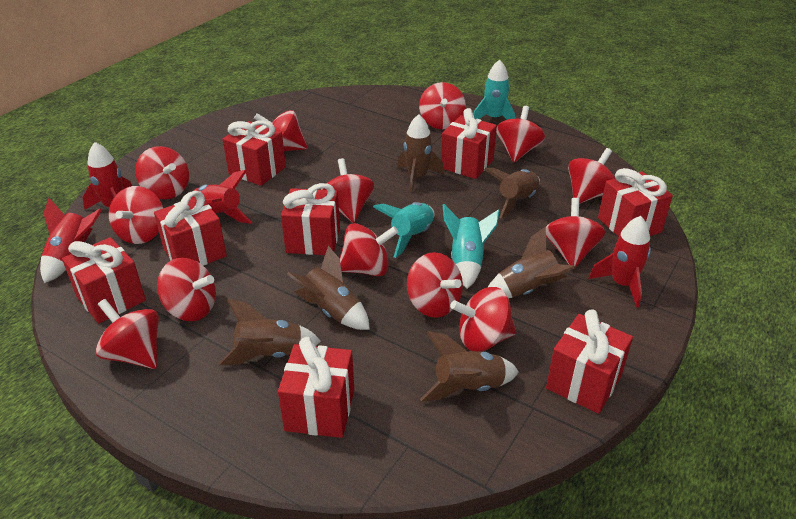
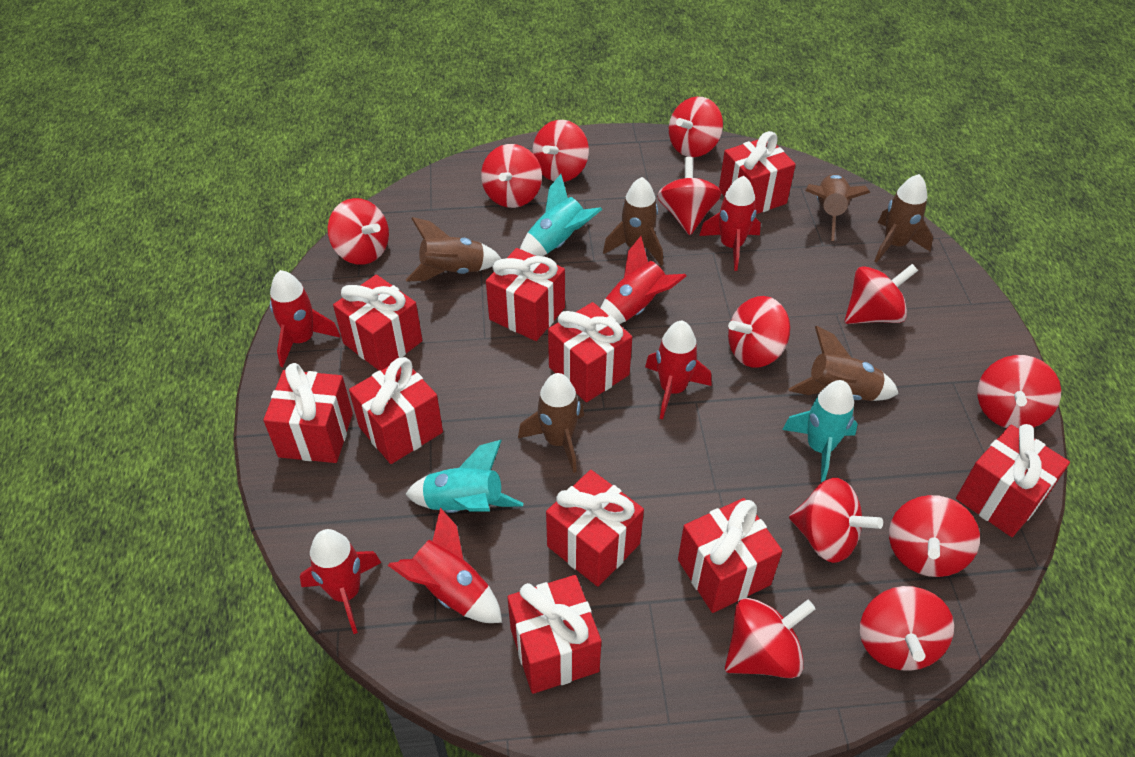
red gift: [62,237,146,324] [154,191,227,266] [223,120,286,186] [278,337,354,438] [281,183,340,255] [441,108,497,179] [546,310,633,414] [598,168,673,237] = 8 -> [263,363,353,463] [333,274,422,371] [349,357,443,464] [486,248,565,341] [507,575,601,694] [546,470,644,587] [548,302,632,402] [678,498,782,613] [719,131,796,214] [956,424,1070,537] = 10
red rocket: [40,198,102,283] [82,142,132,210] [191,170,252,224] [589,216,651,307] = 4 -> [270,270,340,367] [300,529,381,634] [388,508,502,623] [601,236,687,324] [645,321,711,419] [699,176,761,271] = 6
red spinning top: [96,299,159,369] [109,186,163,244] [135,146,189,199] [157,258,216,321] [254,110,307,151] [321,158,374,223] [340,223,398,276] [407,252,463,318] [419,82,466,129] [450,287,516,352] [496,106,545,162] [546,198,605,268] [568,148,615,204] = 13 -> [327,198,389,265] [481,144,542,208] [532,120,589,182] [657,157,721,235] [669,96,723,157] [725,598,815,678] [728,296,790,368] [789,478,883,563] [845,264,918,324] [860,586,954,671] [889,495,980,577] [977,355,1061,429] = 12

